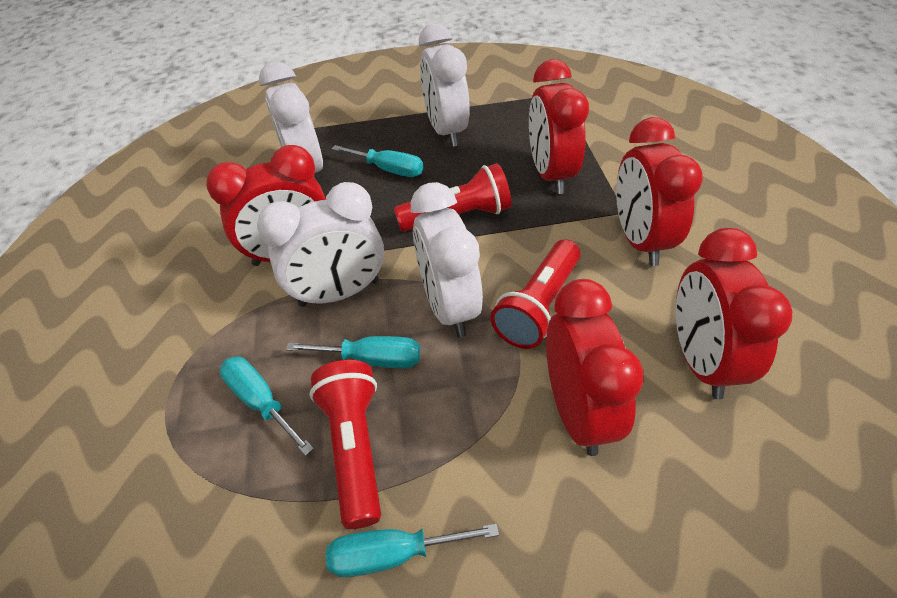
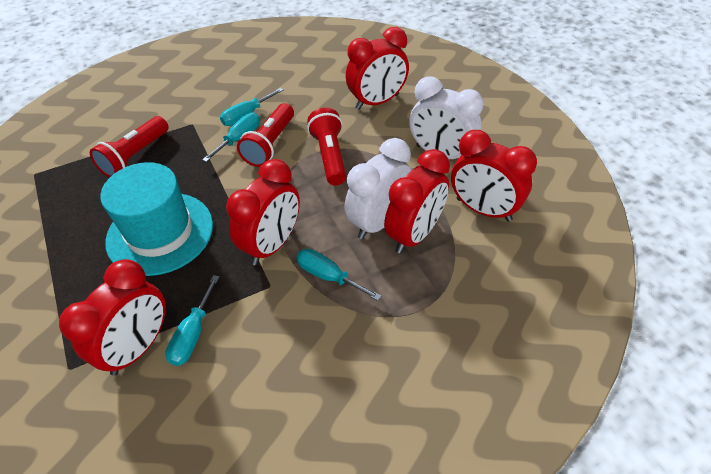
turquoise hat: none = 0 -> [100,162,213,276] = 1
white clock: [257,182,384,307] [259,61,323,178] [411,182,483,337] [419,23,470,147] = 4 -> [344,138,411,239] [409,76,484,159] = 2

